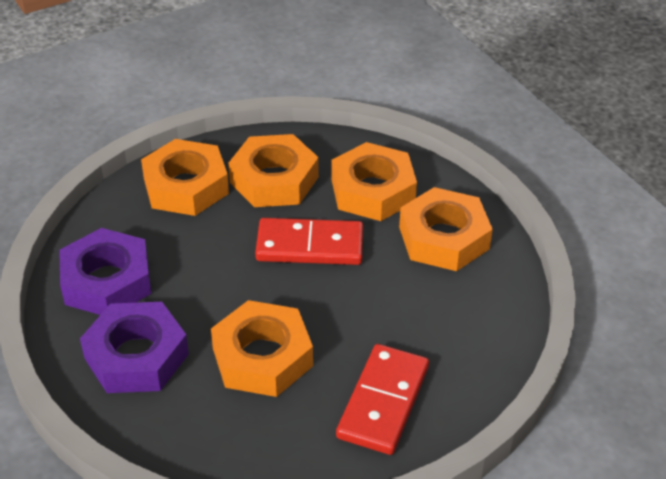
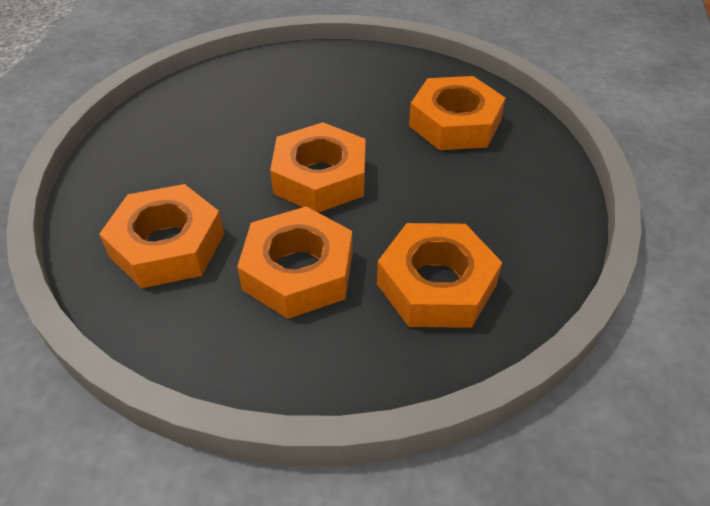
purple nut: [59,228,151,315] [80,302,189,393] = 2 -> none = 0
red domino: [255,218,364,265] [336,344,429,455] = 2 -> none = 0

